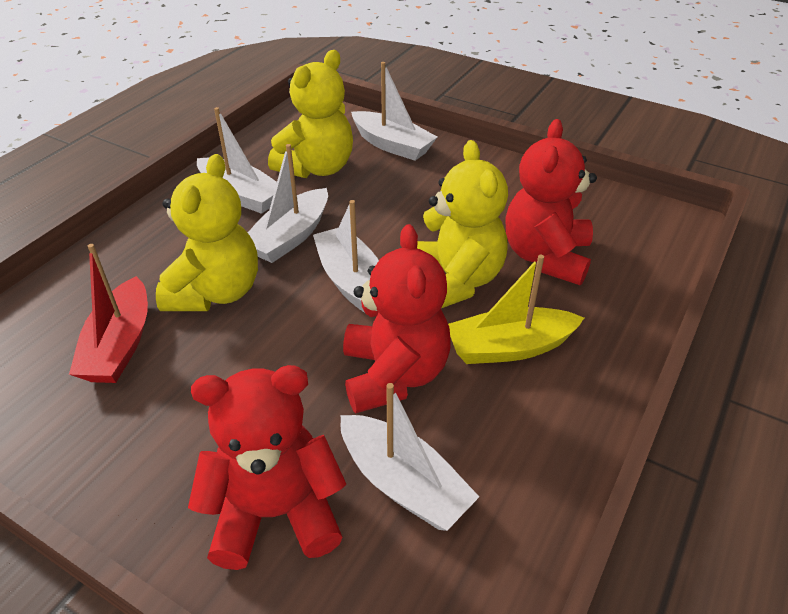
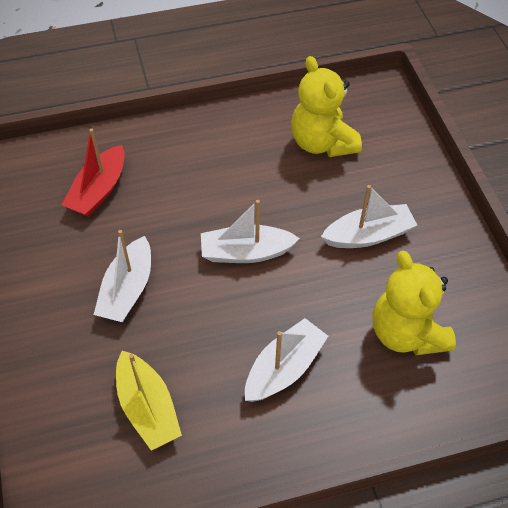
red teddy bear: [188,365,346,570] [343,224,451,413] [506,119,597,285] = 3 -> none = 0
white boat: [197,107,277,214] [248,144,328,263] [313,200,379,312] [341,383,479,531] [351,62,437,161] = 5 -> [94,230,151,322] [201,200,300,263] [245,318,328,402] [321,185,417,248] = 4
yellow teddy bear: [156,154,258,311] [268,50,353,178] [417,140,508,308] = 3 -> [291,56,362,157] [373,251,456,355] = 2

